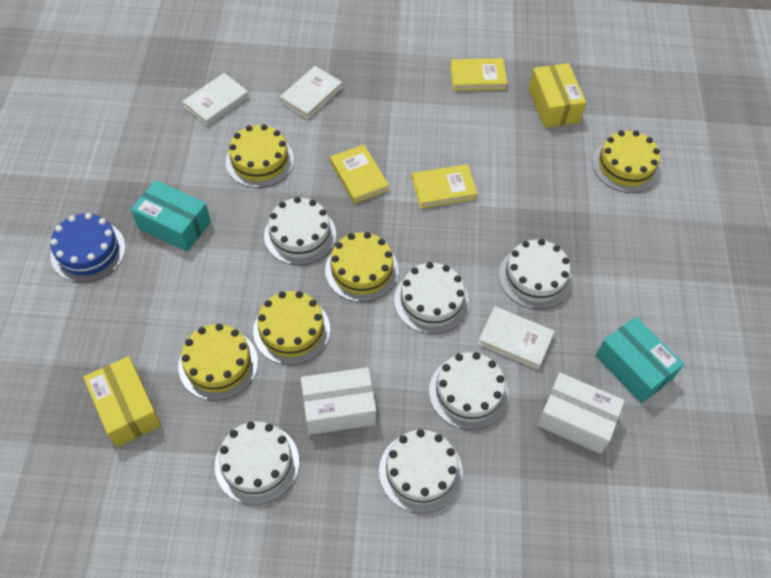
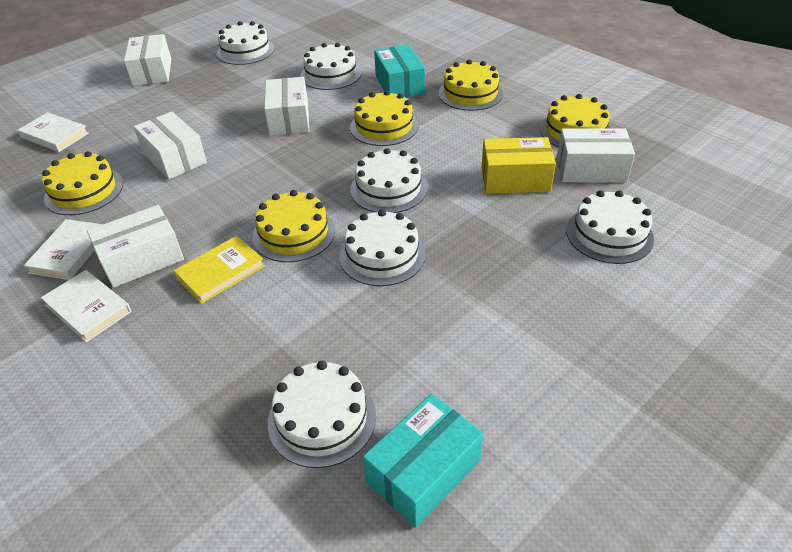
blue cake: [50,213,126,283] = 1 -> none = 0
white box: [301,367,376,435] [537,373,625,454] = 2 -> [87,205,184,288] [124,34,171,86] [133,112,207,179] [264,77,309,136] [557,128,635,183] = 5
yellow book: [330,145,389,204] [411,164,478,208] [450,58,508,91] = 3 -> [173,236,265,304] = 1
yellow box: [83,356,161,447] [529,63,586,128] = 2 -> [481,137,556,194] = 1

